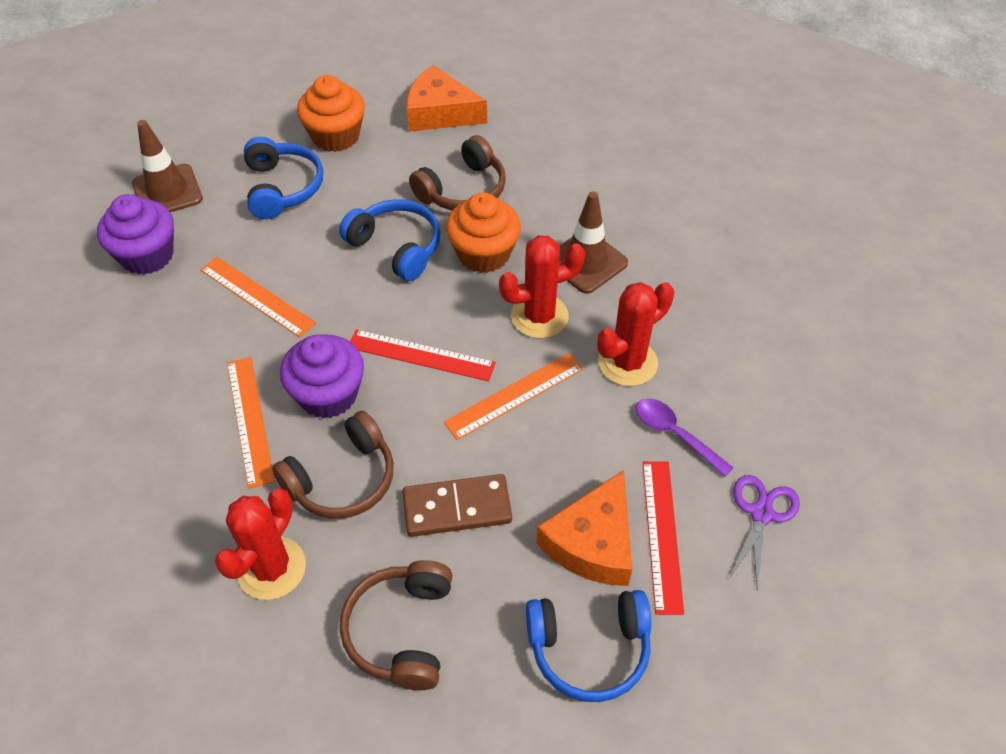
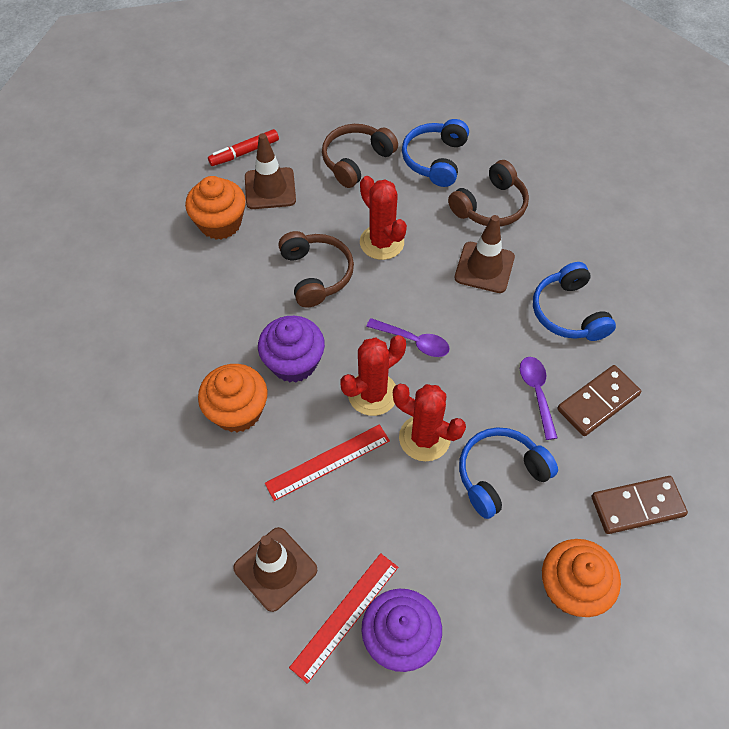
brown domino: [403,474,512,537] = 1 -> [557,365,641,436] [592,476,688,534] = 2
brown traffic cone: [132,120,203,212] [559,191,628,294] = 2 -> [233,527,317,612] [245,133,296,209] [455,215,515,293] = 3
orange cheese: [407,65,487,131] [536,470,632,586] = 2 -> none = 0
orange cupcake: [297,75,365,152] [446,193,521,273] = 2 -> [185,176,246,240] [198,364,268,433] [542,539,621,617] = 3
orange ruler: [200,257,316,338] [227,357,275,488] [444,353,584,440] = 3 -> none = 0
purple scissors: [729,475,800,590] = 1 -> none = 0
purple spoon: [636,398,734,477] = 1 -> [366,318,450,357] [520,357,557,440] = 2
red marker: none = 0 -> [208,129,279,166] = 1

